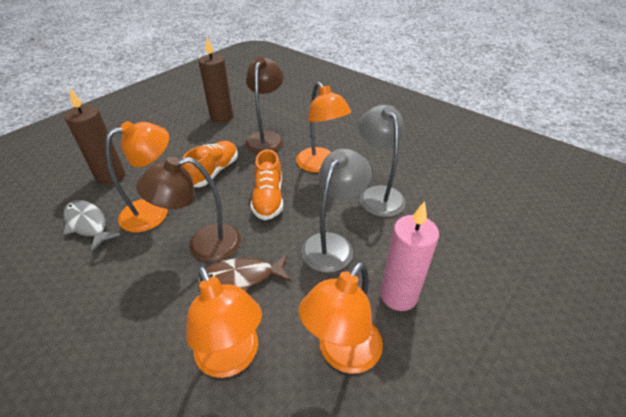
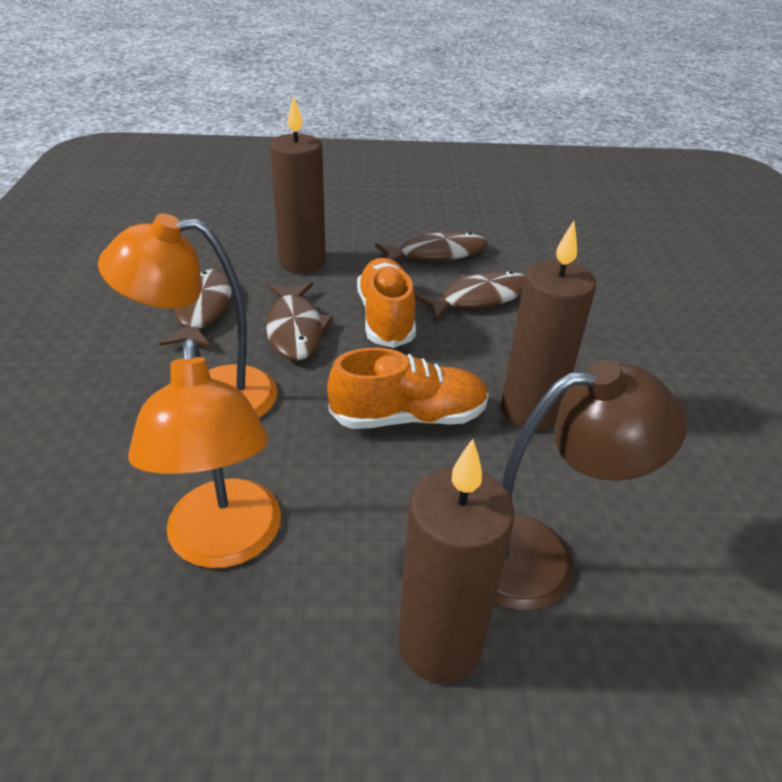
brown candle: [65,87,125,185] [198,37,233,123] = 2 -> [270,95,326,273] [398,439,515,683] [501,221,596,431] = 3
brown fish: [198,255,291,292] = 1 -> [159,269,232,348] [266,282,333,361] [375,232,488,261] [415,271,525,321] = 4
brown lamp: [136,157,241,262] [245,57,284,154] = 2 -> [494,360,687,611] = 1
grey fish: [63,200,121,252] = 1 -> none = 0
grey lamp: [301,149,372,273] [359,105,406,217] = 2 -> none = 0
orange lamp: [105,121,169,232] [186,266,262,378] [296,82,351,173] [298,262,383,373] = 4 -> [98,213,277,418] [128,339,281,568] = 2
pink candle: [380,201,439,311] = 1 -> none = 0

